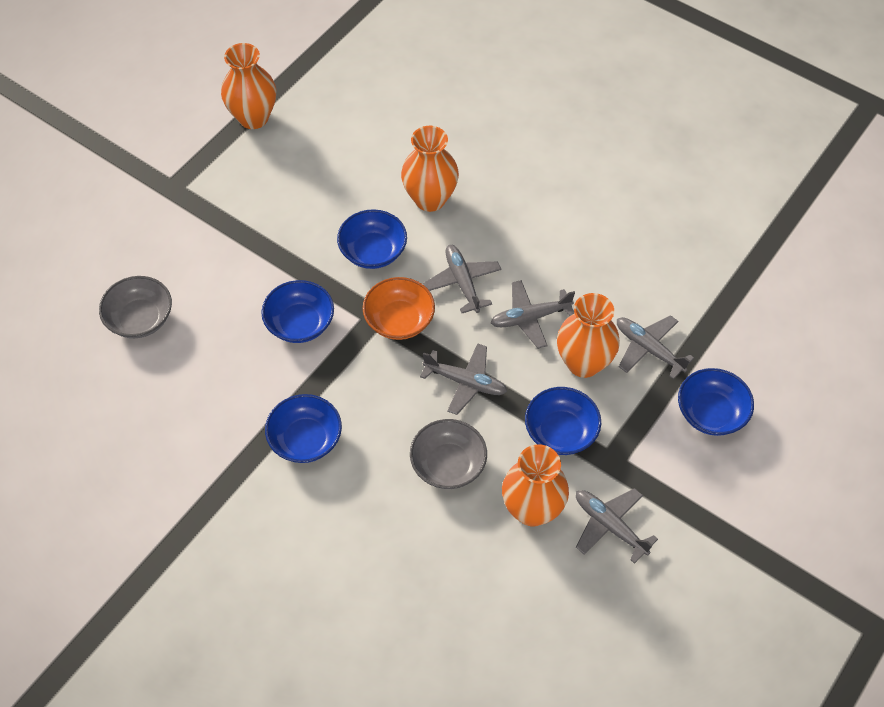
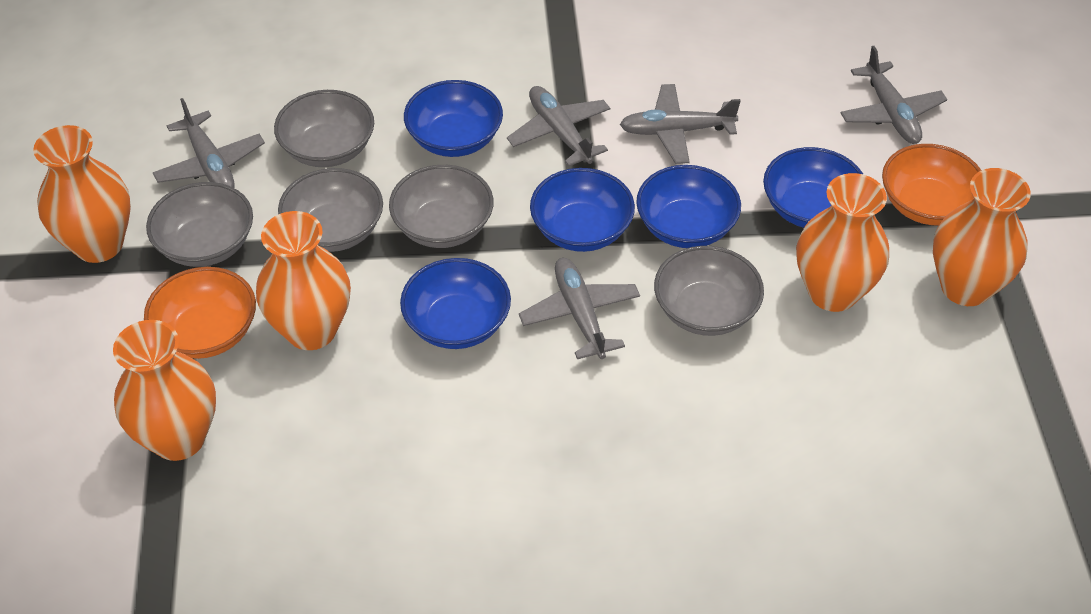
grey bowl: [99,276,172,338] [410,419,487,489] = 2 -> [146,182,253,267] [274,90,374,167] [278,168,383,252] [389,165,494,248] [654,246,764,336] = 5
orange bowl: [362,277,435,340] = 1 -> [144,267,256,359] [882,144,981,226] = 2
orange vase: [221,43,276,129] [401,126,459,212] [502,444,569,526] [557,293,620,378] = 4 -> [33,125,131,263] [113,320,216,461] [256,211,351,350] [796,173,889,312] [933,168,1031,306] = 5

